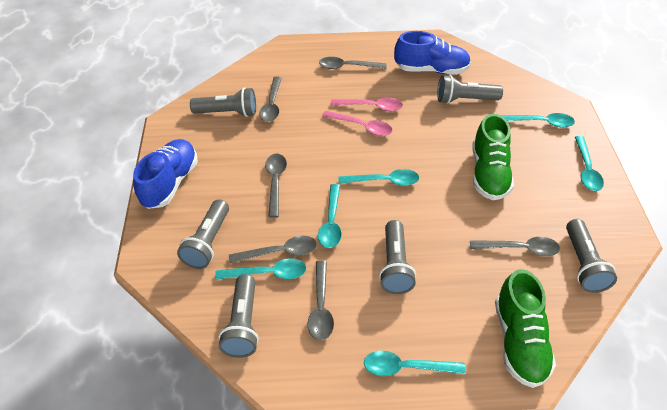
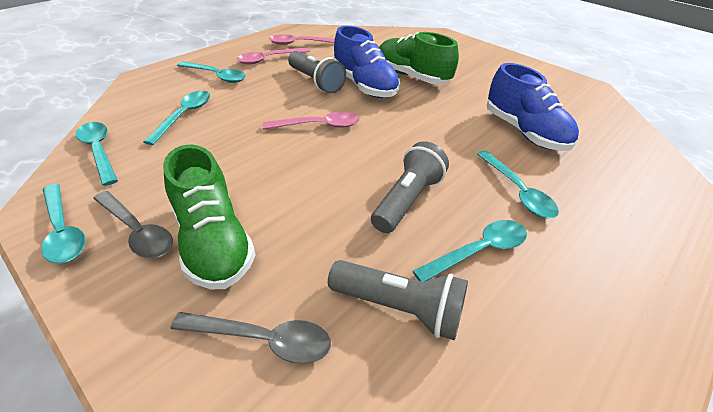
grey flashlight: [177,199,229,269] [190,87,256,117] [218,274,259,358] [379,220,416,294] [437,75,503,104] [566,219,617,293] = 6 -> [288,51,346,94] [328,260,468,341] [371,141,449,233] = 3
grey spoon: [229,236,317,263] [259,76,282,122] [265,154,287,218] [307,260,334,340] [319,57,387,69] [470,237,560,256] = 6 -> [93,191,173,258] [170,312,331,364] = 2
pink spoon: [322,111,393,136] [331,97,403,111] = 2 -> [237,48,310,64] [263,112,360,129] [269,34,335,45] = 3

